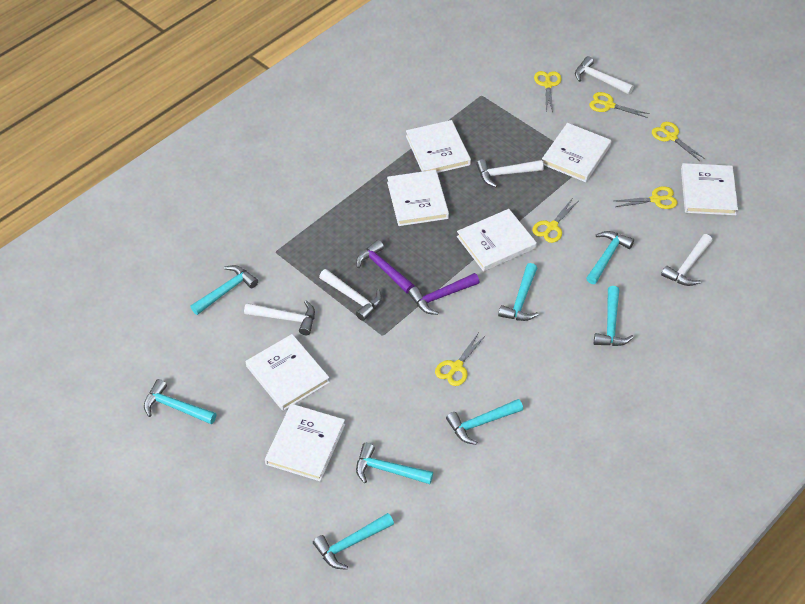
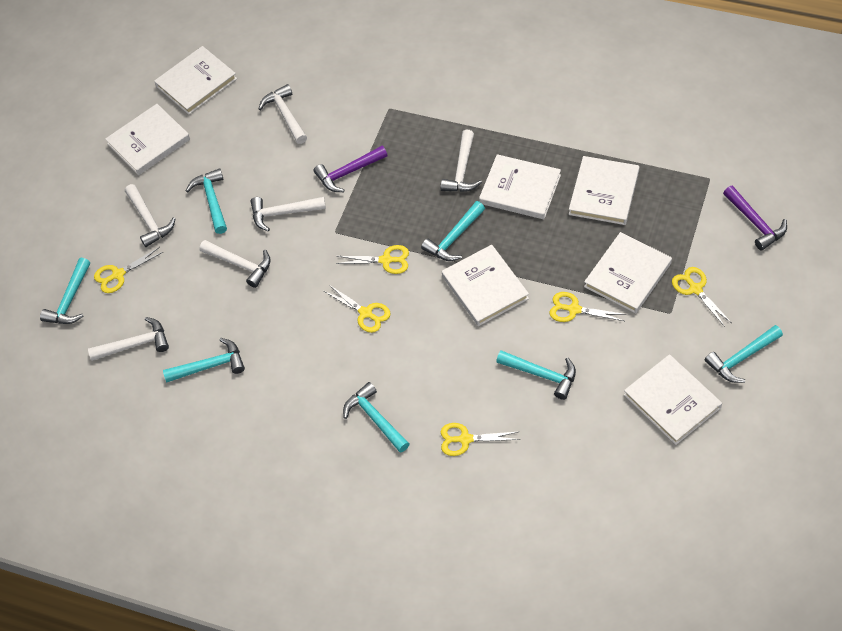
turquoise hammer: [144,379,216,425] [190,265,258,315] [313,513,394,570] [356,443,433,484] [446,399,523,445] [498,263,539,321] [586,231,634,284] [594,286,634,346] = 8 -> [40,258,90,324] [163,338,245,382] [186,168,227,234] [343,382,410,453] [421,201,485,261] [496,350,576,400] [705,325,783,383] = 7
white hammer: [244,300,315,335] [319,269,382,321] [476,159,544,187] [575,56,634,95] [661,234,712,286] = 5 -> [88,317,169,361] [125,184,175,247] [200,240,271,288] [251,197,326,231] [259,84,307,144] [441,130,482,192] = 6

